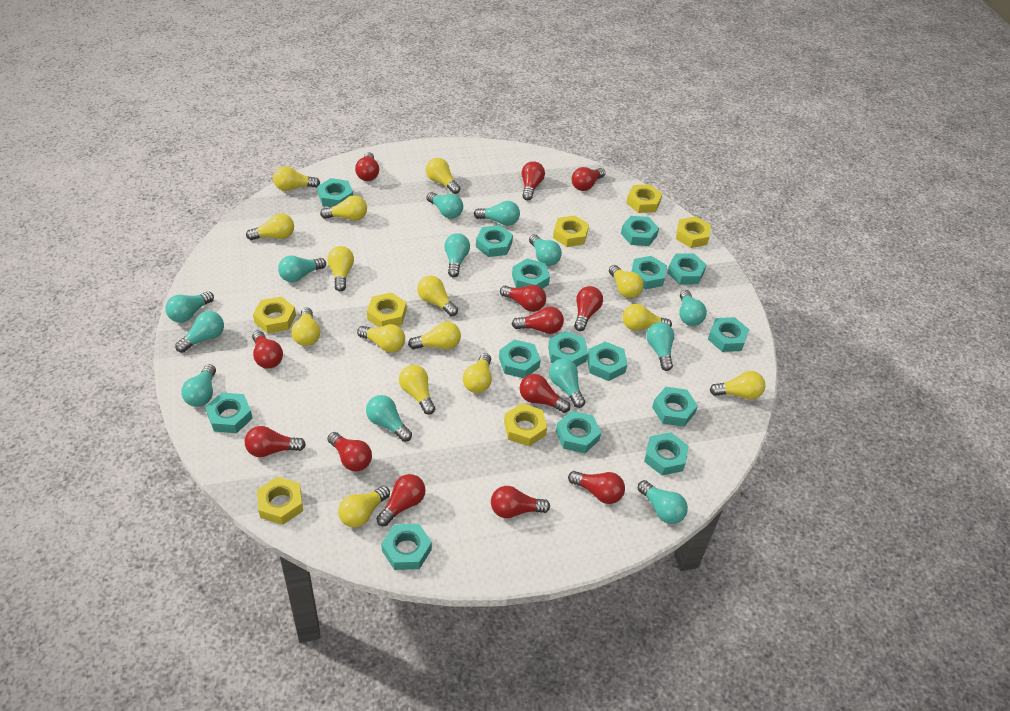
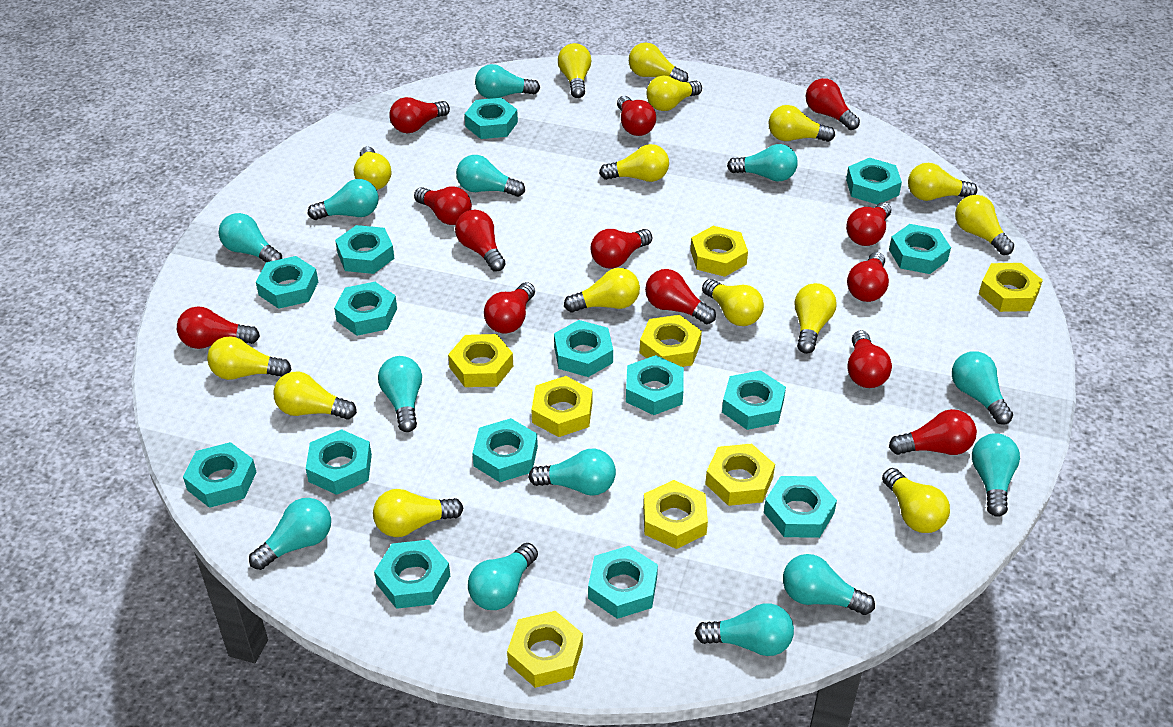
yellow nut: [253,296,296,334] [257,476,303,525] [367,292,407,327] [504,403,547,446] [553,215,589,247] [626,184,662,213] [676,216,711,248] = 7 -> [448,334,513,387] [507,611,583,688] [531,376,592,437] [640,315,702,367] [643,480,708,549] [690,226,748,277] [705,443,775,506] [979,263,1043,312] = 8

